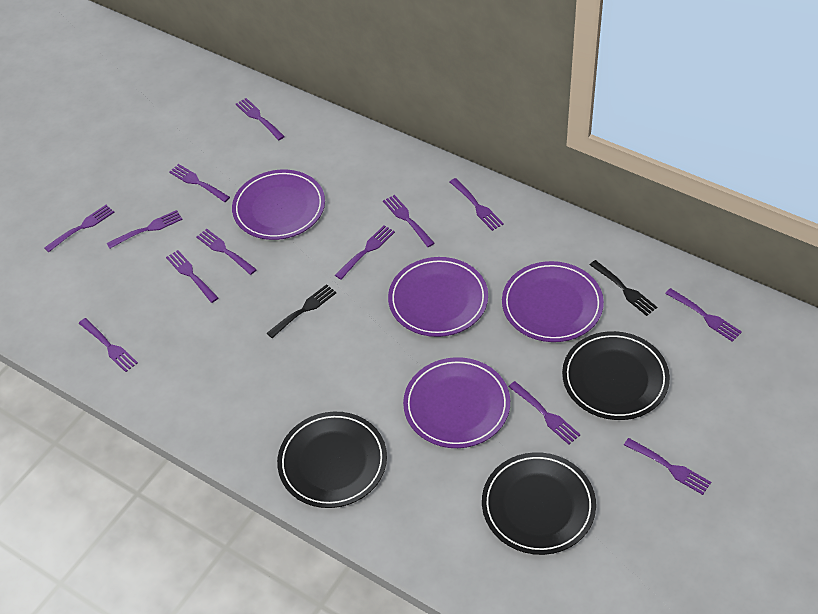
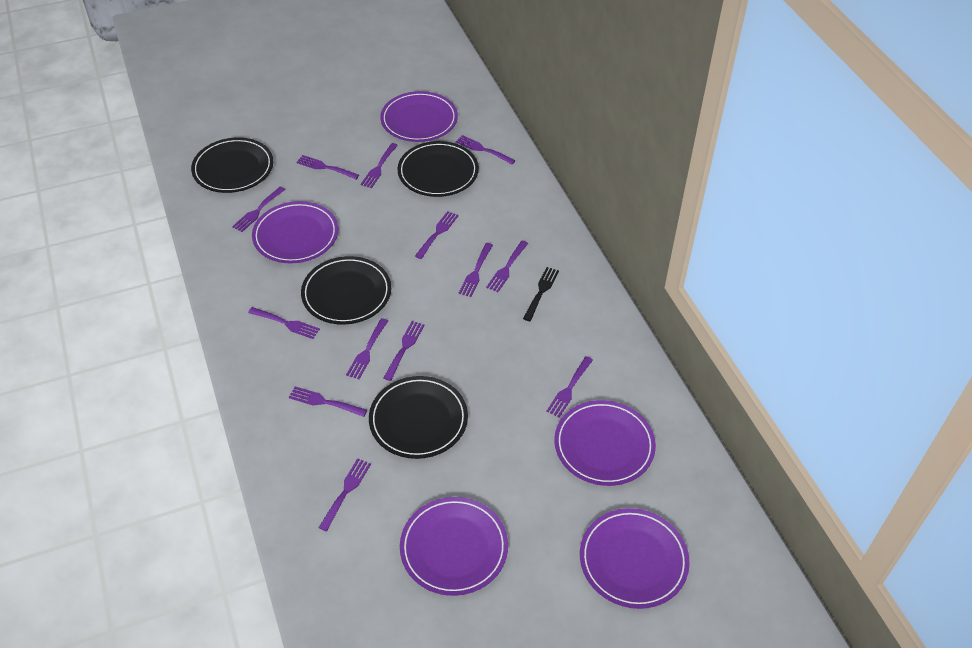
black fork: [267,284,336,338] [590,260,657,316] = 2 -> [523,267,559,321] = 1
black plate: [277,412,387,508] [482,452,596,555] [562,331,670,420] = 3 -> [191,137,273,193] [301,256,391,325] [369,376,468,459] [397,141,479,197] = 4
purple plate: [232,170,325,240] [388,257,488,337] [403,357,510,448] [502,261,604,342] = 4 -> [252,201,338,263] [380,91,458,142] [400,497,508,596] [554,400,656,486] [580,508,690,609] = 5

